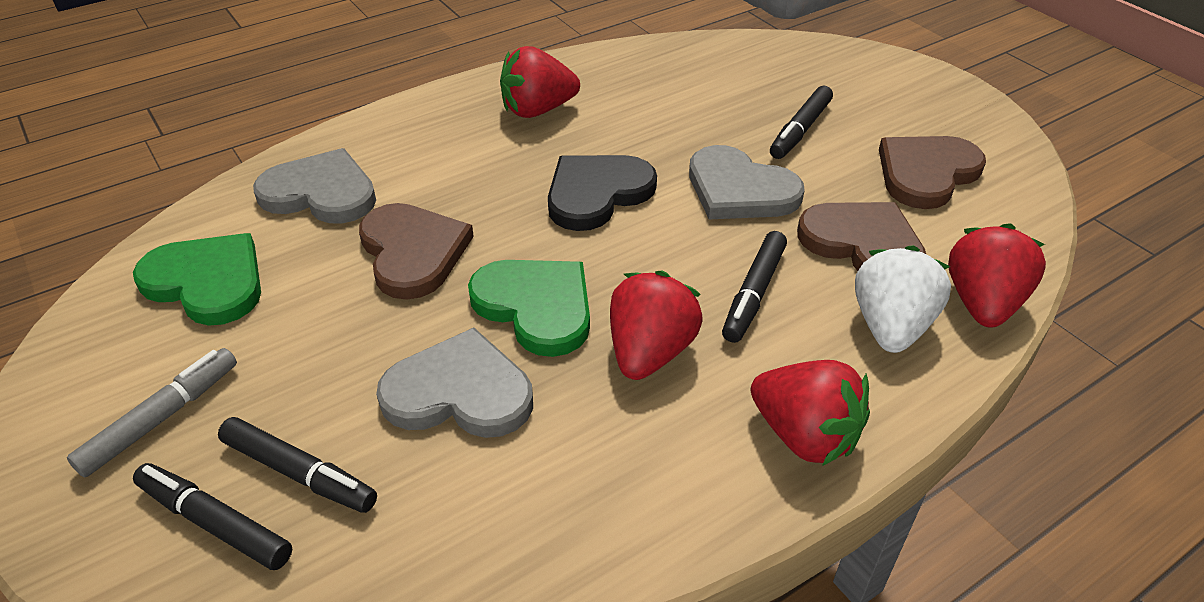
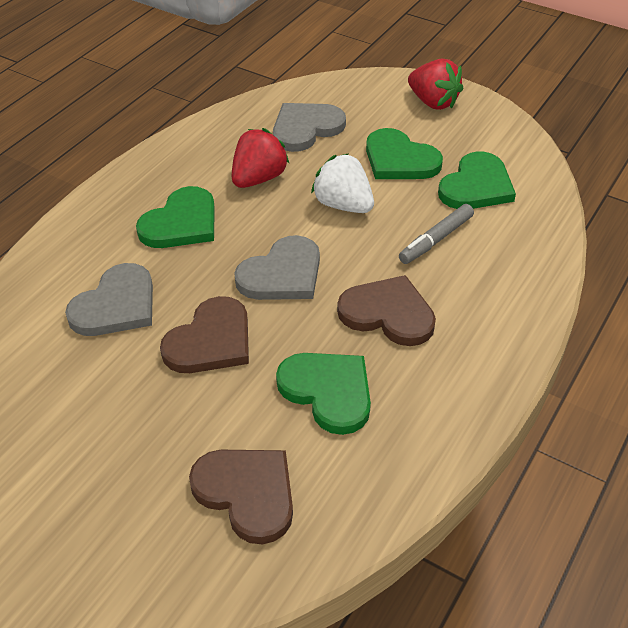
black heart: [548,155,657,231] = 1 -> none = 0
black marker: [133,463,292,570] [218,417,377,513] [722,231,787,343] [770,86,833,159] = 4 -> none = 0
green heart: [133,233,261,326] [468,260,590,357] = 2 -> [136,186,215,248] [276,353,371,435] [366,128,443,179] [438,151,516,209] = 4
red strawberry: [500,46,580,118] [610,271,703,380] [751,360,870,466] [948,223,1046,327] = 4 -> [232,128,289,188] [408,59,463,110] = 2

